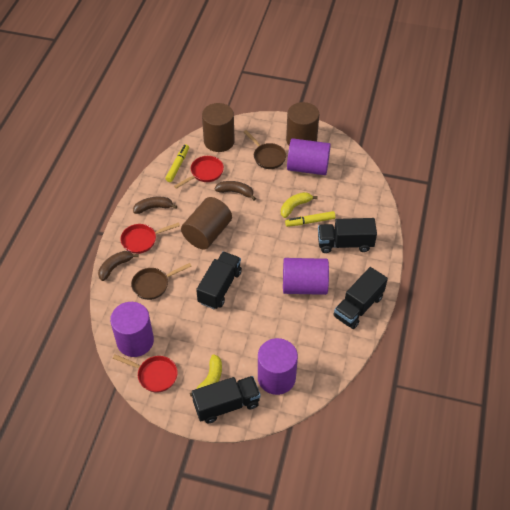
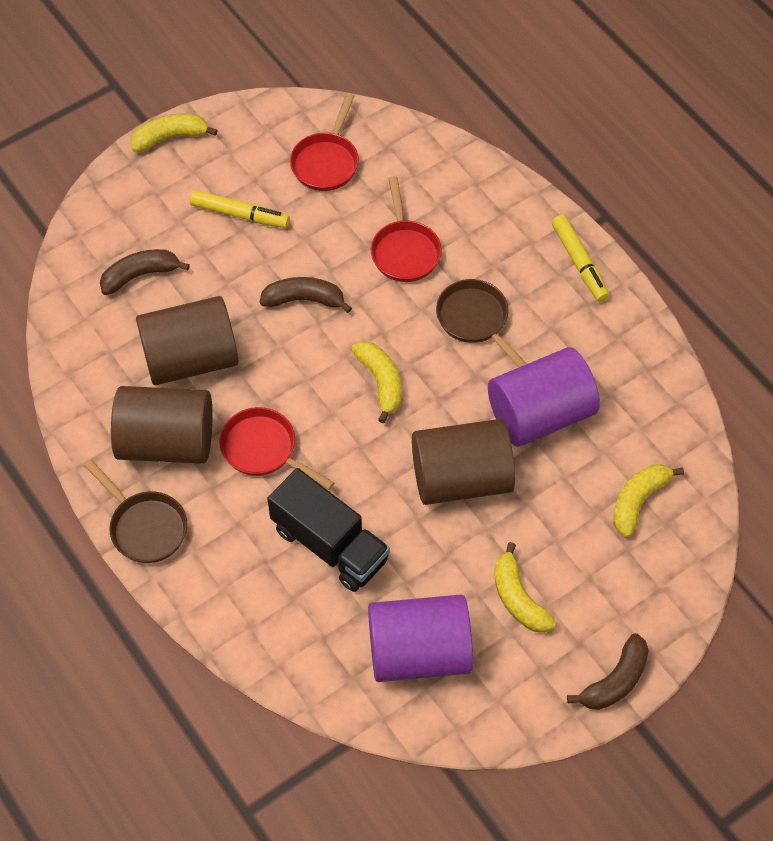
black truck: [192,376,261,423] [196,252,242,309] [318,218,377,253] [333,267,388,329] = 4 -> [267,468,390,592] = 1
purple cylinder: [110,302,154,357] [258,338,298,395] [283,258,329,295] [287,138,331,175] = 4 -> [368,594,473,682] [488,347,600,447] = 2
yellow banana: [190,354,222,397] [281,192,318,218] = 2 -> [131,114,218,152] [351,341,402,424] [494,542,556,633] [613,464,684,537] = 4

